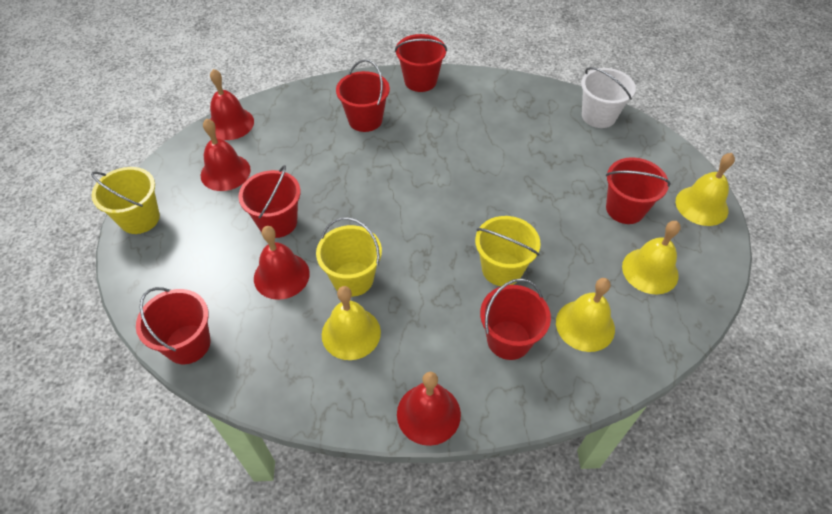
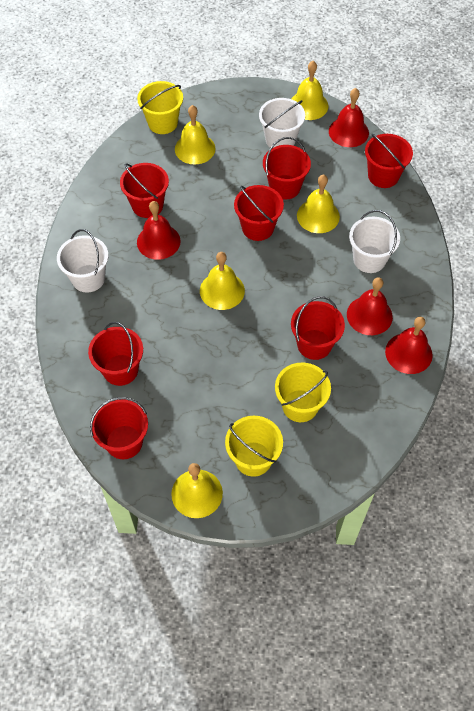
red bucket: [136,287,210,364] [238,165,301,238] [336,59,390,132] [395,34,447,92] [480,279,551,360] [606,157,671,224] = 6 -> [88,322,143,386] [90,397,148,459] [120,163,169,218] [234,185,284,241] [263,137,311,200] [291,296,345,360] [365,134,413,188] = 7
white bucket: [581,67,636,128] = 1 -> [57,229,108,293] [259,98,305,148] [349,210,400,273] = 3
yellow bell: [322,286,381,360] [556,278,615,352] [622,221,681,294] [676,153,735,226] = 4 -> [171,463,223,518] [175,105,216,164] [200,252,245,310] [291,61,328,120] [297,175,340,233] = 5

